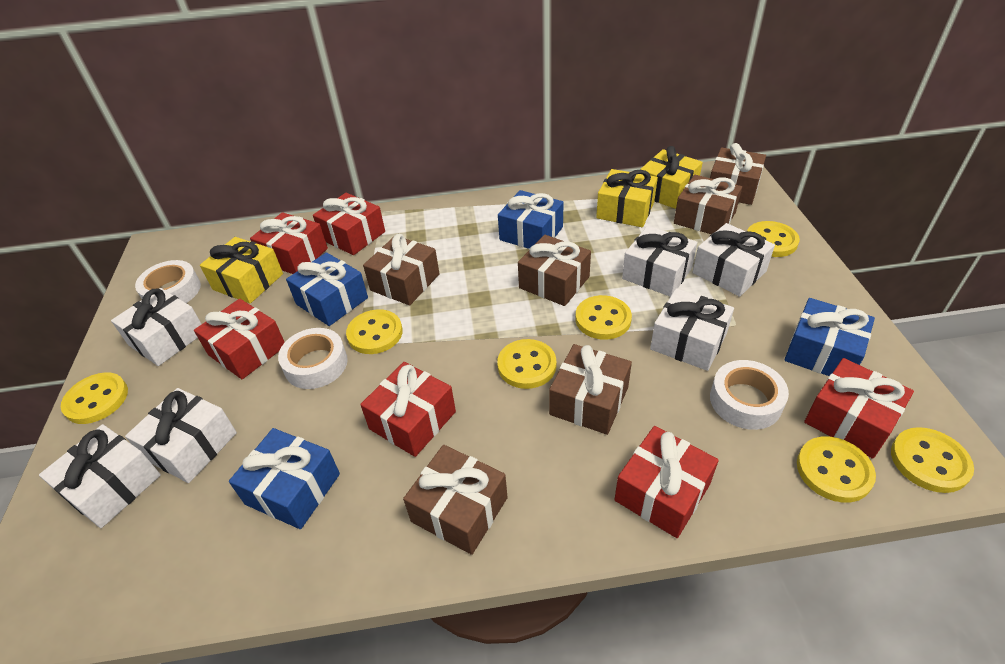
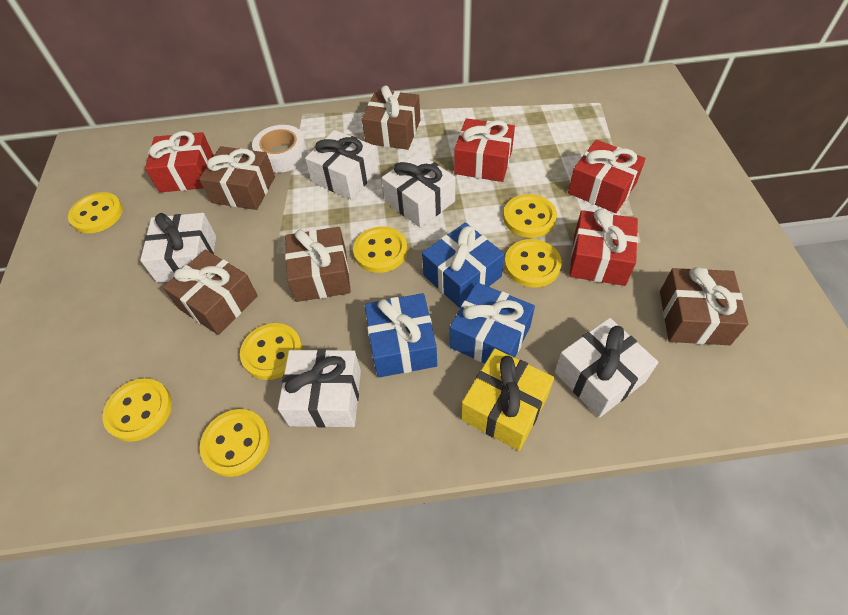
blue gift: [229,428,340,529] [286,252,368,326] [498,190,563,249] [784,298,875,376] = 4 -> [365,293,437,378] [422,222,505,308] [450,282,535,363] = 3
brown gift: [363,234,440,305] [403,445,508,555] [518,235,591,306] [549,344,632,435] [674,175,742,234] [710,143,766,205] = 6 -> [163,250,258,335] [199,146,275,210] [285,227,351,302] [362,86,420,150] [660,267,749,345] = 5
red gift: [194,299,285,379] [250,212,328,274] [313,193,385,255] [360,362,456,457] [615,426,719,538] [804,358,914,459] = 6 -> [145,131,214,192] [454,118,515,182] [568,140,646,213] [569,209,638,286] = 4
white gift: [39,424,161,528] [111,288,201,366] [125,388,237,483] [622,226,697,297] [650,288,734,371] [693,223,775,297] = 6 -> [140,213,216,283] [278,349,361,428] [305,130,378,199] [382,152,455,228] [555,318,658,418] = 5
white tape: [135,260,201,303] [278,328,348,389] [710,360,789,430] = 3 -> [252,125,308,173] = 1
yellow gift: [200,237,283,304] [596,169,658,227] [640,146,703,209] = 3 -> [461,349,554,451] = 1

